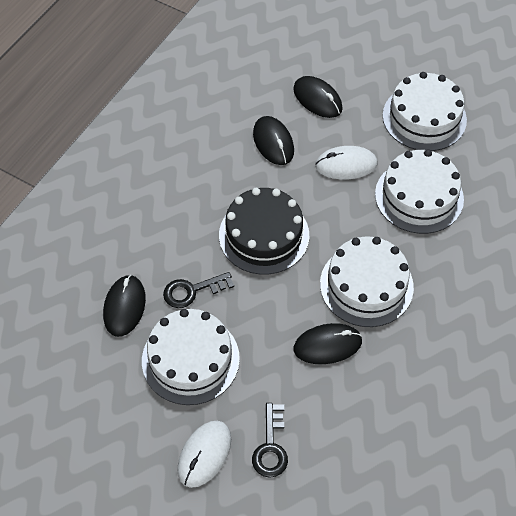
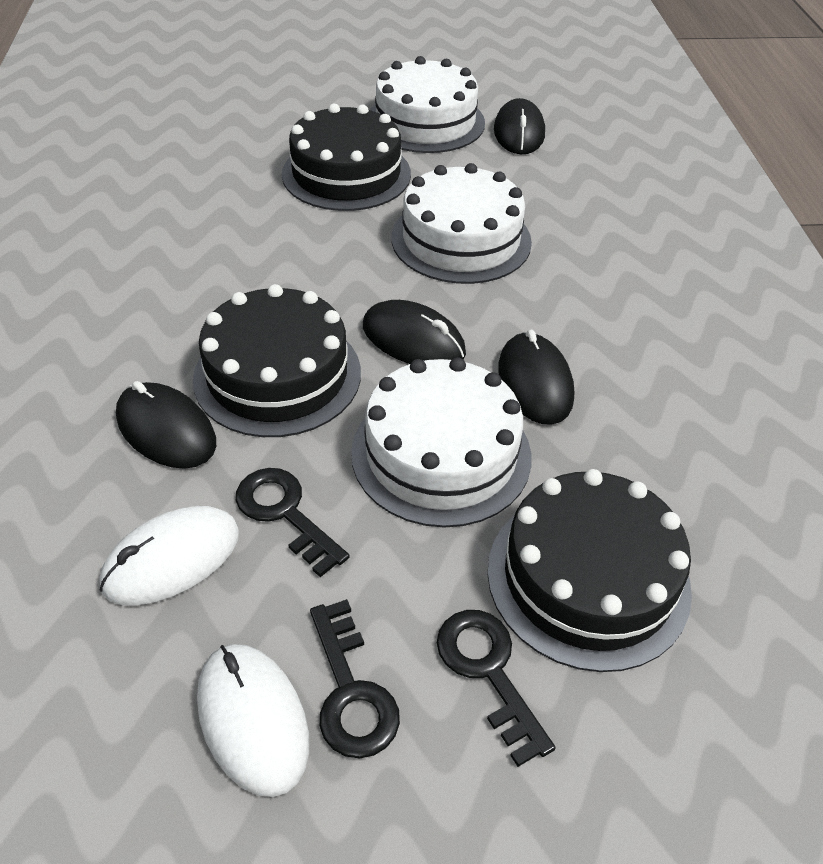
black cake: [219,188,309,275] = 1 -> [193,284,361,437] [282,104,411,211] [487,469,692,672] = 3
black key: [163,272,234,308] [252,403,288,478] = 2 -> [236,468,349,577] [310,599,400,758] [437,610,556,767] = 3
white cake: [142,309,240,405] [320,236,414,327] [375,149,464,234] [383,72,467,151] = 4 -> [351,357,531,528] [370,56,485,153] [391,163,532,284] = 3

